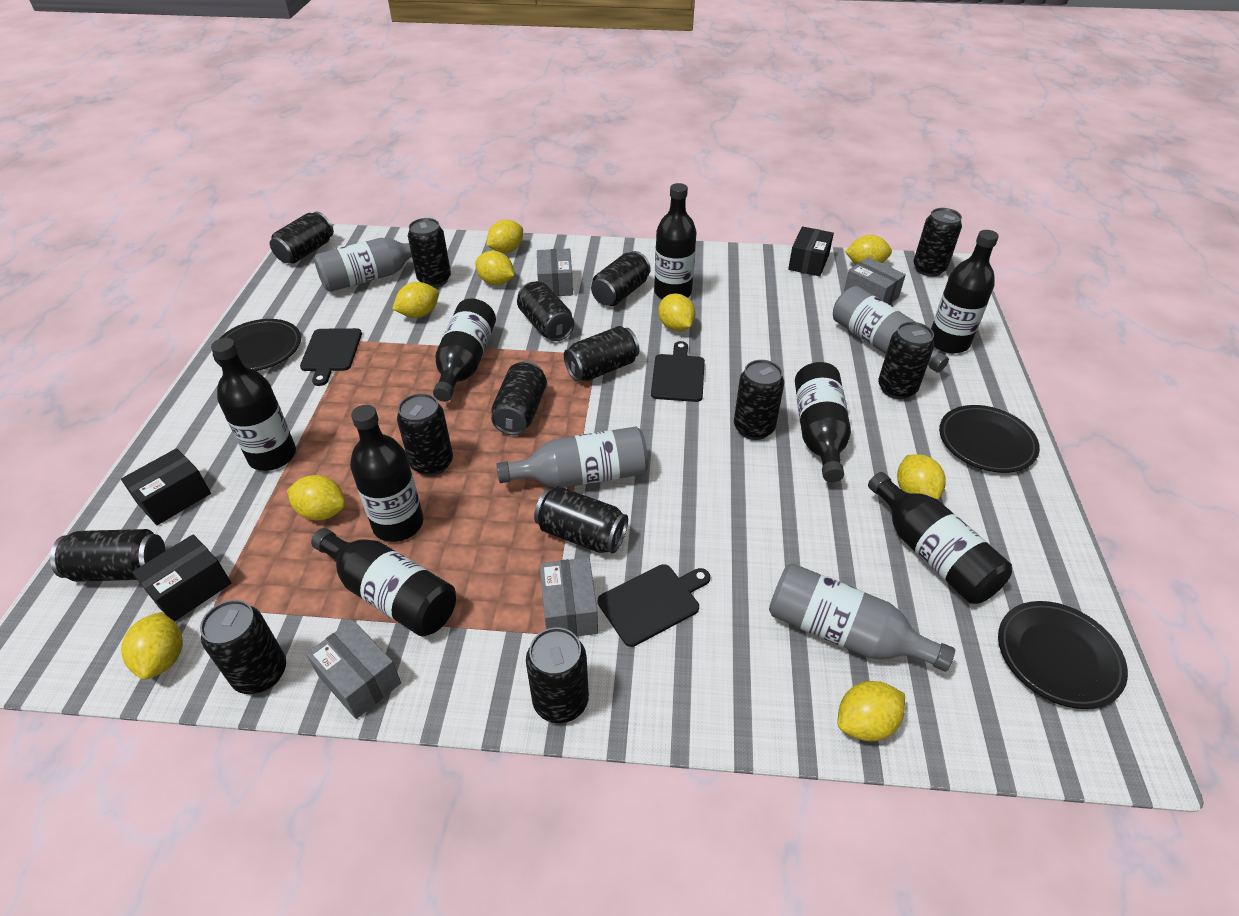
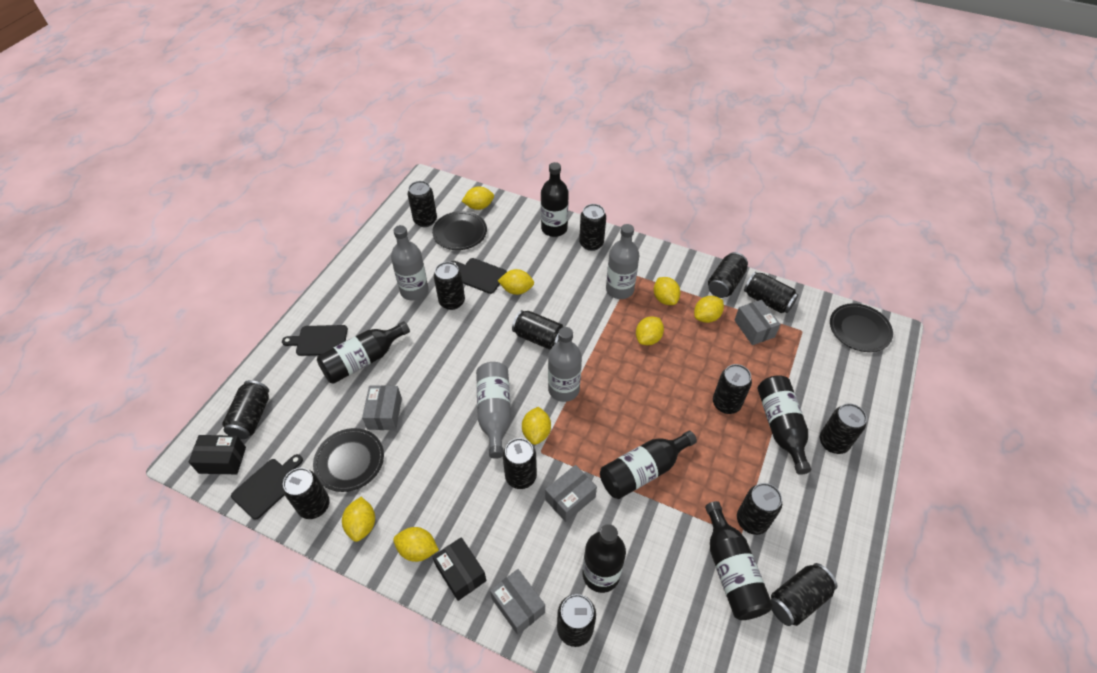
black bottle: [211,338,296,471] [311,528,456,636] [350,405,424,542] [433,298,496,402] [654,183,696,299] [795,362,851,482] [868,472,1012,604] [931,230,999,354] = 8 -> [317,321,410,384] [541,162,569,237] [583,524,626,593] [600,431,697,499] [705,501,773,620] [758,375,811,475] = 6
black box: [121,448,211,525] [132,534,231,621] [788,227,834,276] = 3 -> [189,435,246,474] [432,537,486,601] = 2
yellow lemon: [121,612,183,680] [287,475,346,521] [392,282,439,318] [475,251,514,285] [487,220,523,253] [658,293,696,331] [838,681,905,741] [845,235,892,265] [897,454,946,500] = 9 -> [342,497,375,542] [393,527,439,562] [462,186,494,210] [498,269,534,295] [522,407,551,445] [636,316,664,345] [654,277,680,305] [694,296,724,323] = 8

